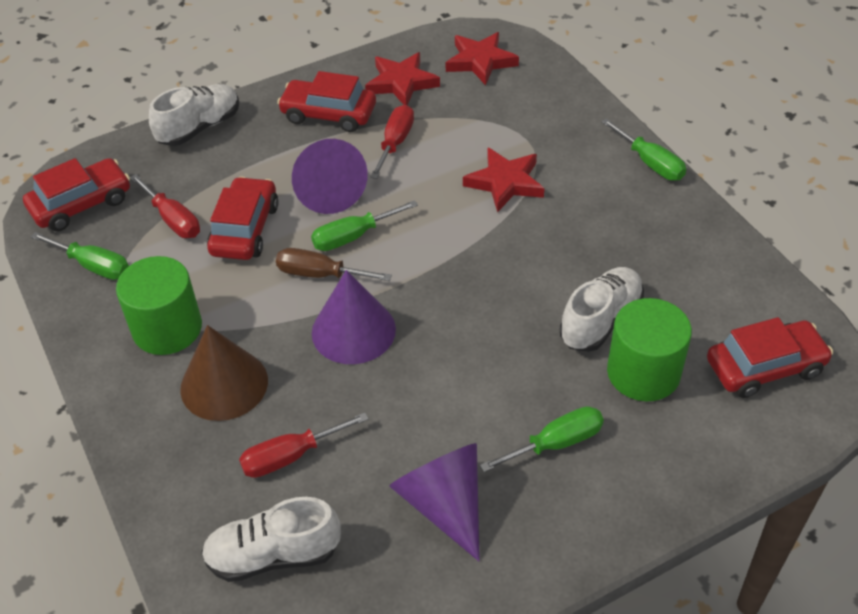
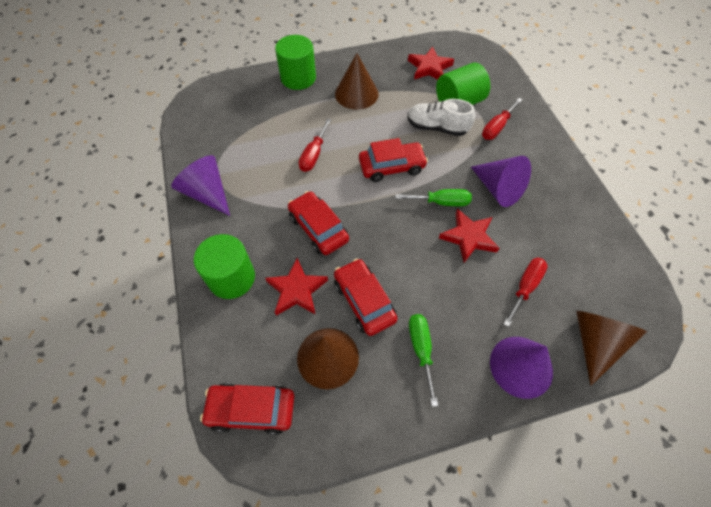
brown cone: [180,325,268,421] = 1 -> [297,328,359,389] [335,53,379,110] [576,311,647,386] = 3
brown screwdriver: [276,248,392,281] = 1 -> none = 0
green cylinder: [116,256,202,355] [607,298,692,401] = 2 -> [194,234,255,299] [275,35,316,90] [436,63,490,105] = 3
green screwdriver: [31,232,129,280] [311,200,418,251] [480,406,604,472] [601,118,686,181] = 4 -> [395,189,472,206] [409,314,438,407] = 2
white shoe: [149,84,239,146] [201,497,341,582] [560,267,644,352] = 3 -> [407,99,475,136] = 1

